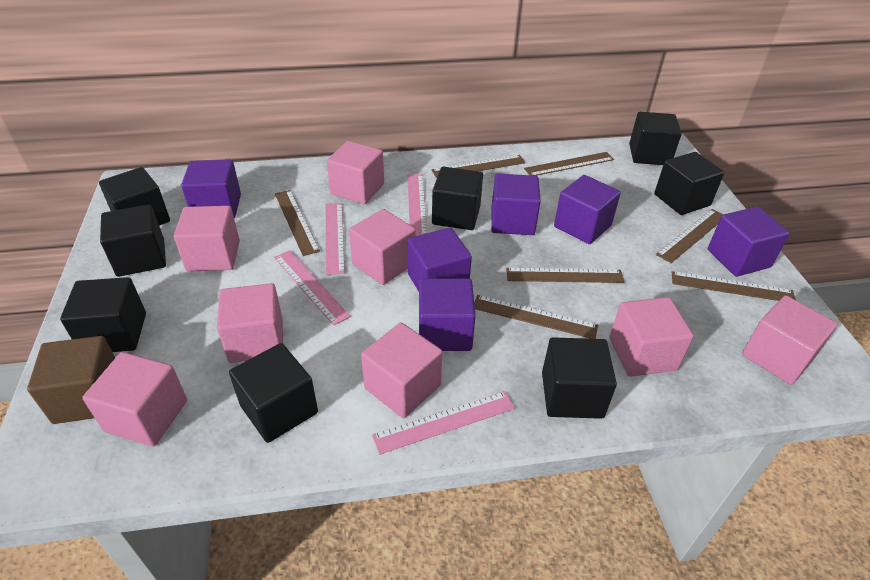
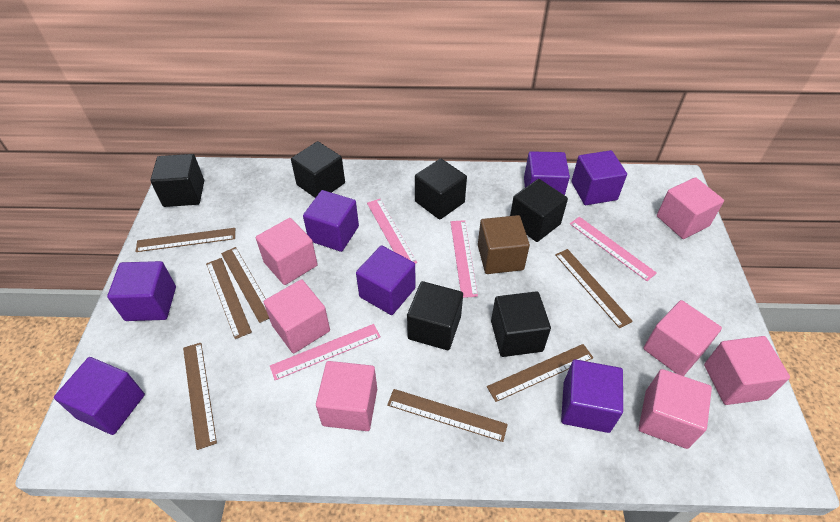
black cube: [60,277,146,352] [99,167,170,226] [100,205,166,277] [229,343,318,443] [432,167,483,230] [542,337,617,419] [629,112,682,165] [654,152,724,215] = 8 -> [150,154,204,207] [291,141,345,198] [407,281,463,350] [415,159,467,220] [491,291,551,357] [510,179,568,242] = 6
pink cube: [82,352,187,447] [174,206,240,272] [217,283,283,363] [327,141,384,204] [349,209,416,285] [361,322,442,418] [609,297,694,377] [742,296,838,385] = 8 -> [256,218,318,285] [264,279,330,353] [316,361,377,431] [639,369,712,449] [643,300,722,376] [657,177,724,239] [704,336,790,405] = 7
purple cube: [181,160,241,218] [407,227,472,292] [419,278,476,351] [491,174,541,235] [554,175,621,244] [708,207,790,277] = 6 -> [54,357,145,435] [107,261,176,321] [303,190,359,252] [356,246,416,315] [524,151,570,195] [561,359,623,433] [571,150,627,205] = 7

